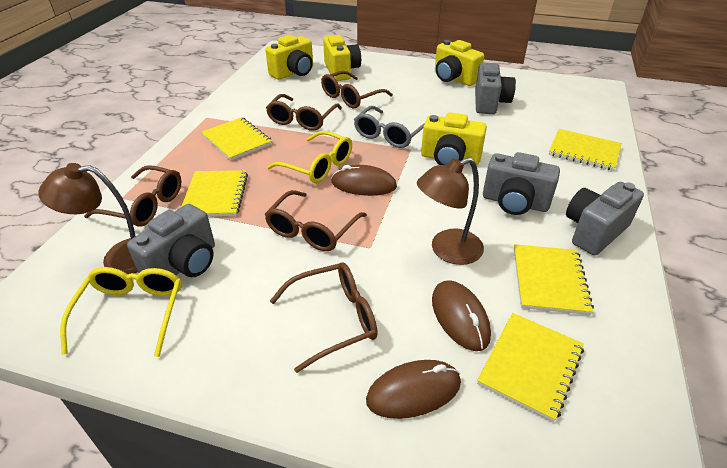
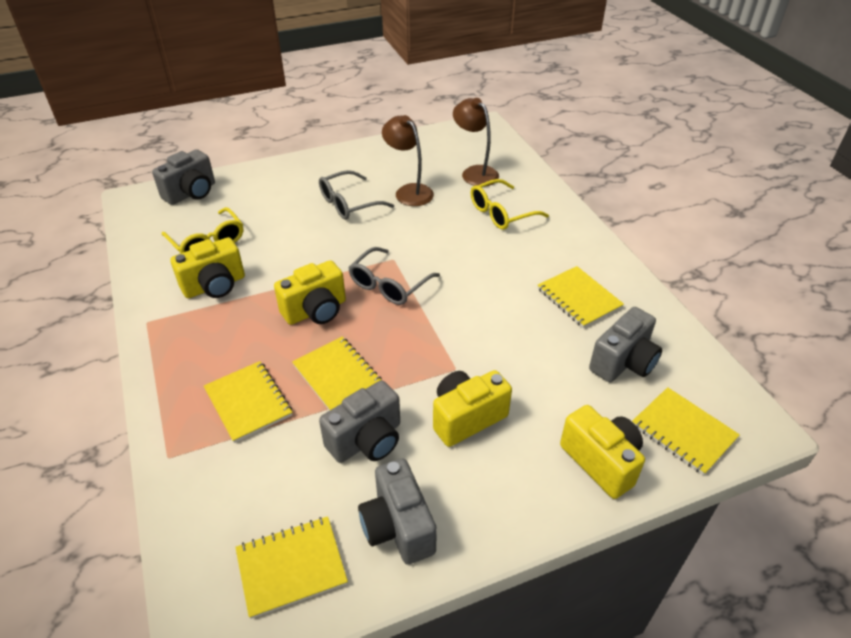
brown glasses: [84,165,181,227] [265,190,367,251] [266,94,342,131] [270,262,378,373] [321,71,393,108] = 5 -> none = 0
brown mouse: [331,165,397,196] [366,360,461,419] [432,280,491,351] = 3 -> none = 0
grey glasses: [354,106,425,148] = 1 -> [319,170,394,220] [348,247,440,305] = 2

